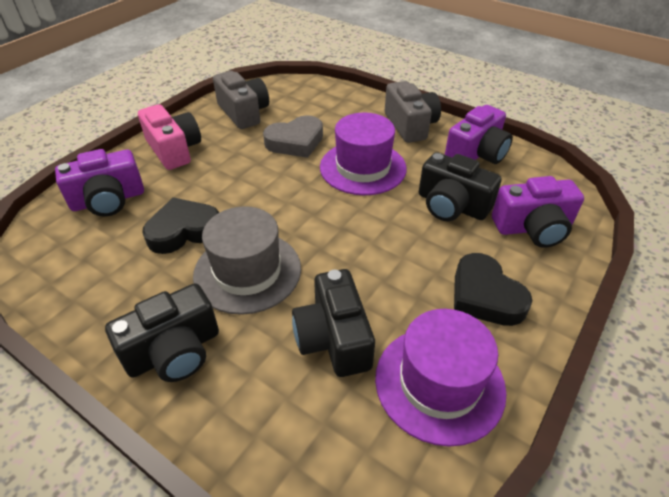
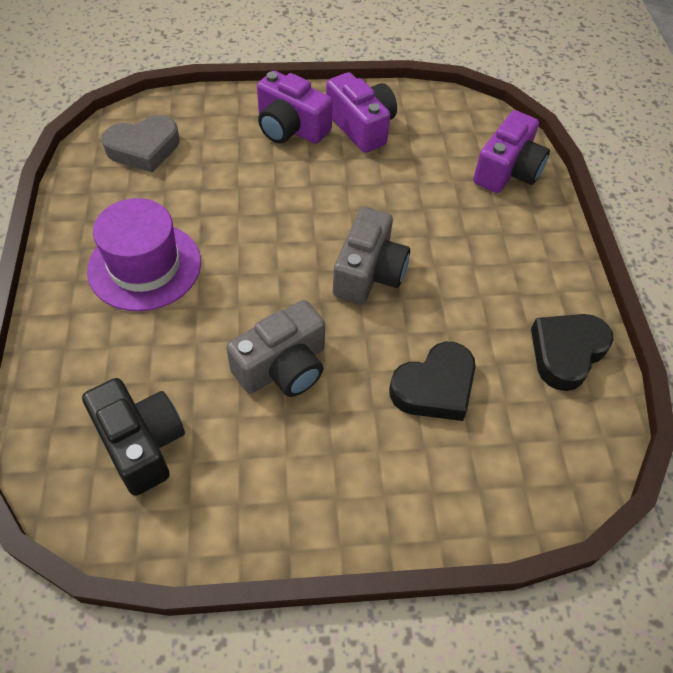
black camera: [105,283,219,382] [292,269,375,377] [419,152,502,221] = 3 -> [82,378,185,496] = 1
grey hat: [193,206,301,315] = 1 -> none = 0
pink camera: [138,104,201,170] = 1 -> none = 0
purple hat: [320,113,407,195] [375,309,507,447] = 2 -> [87,198,201,311] = 1

